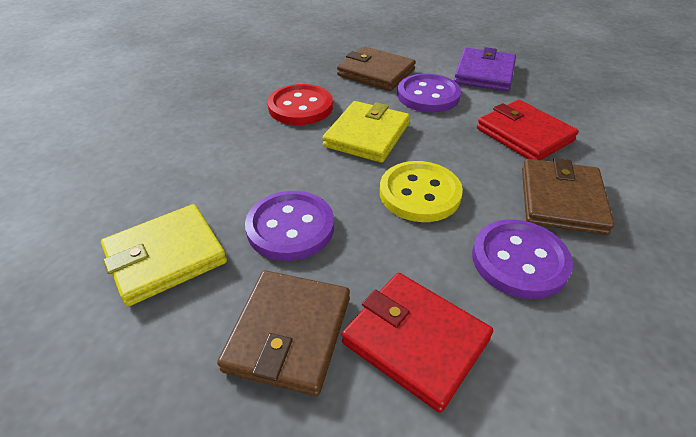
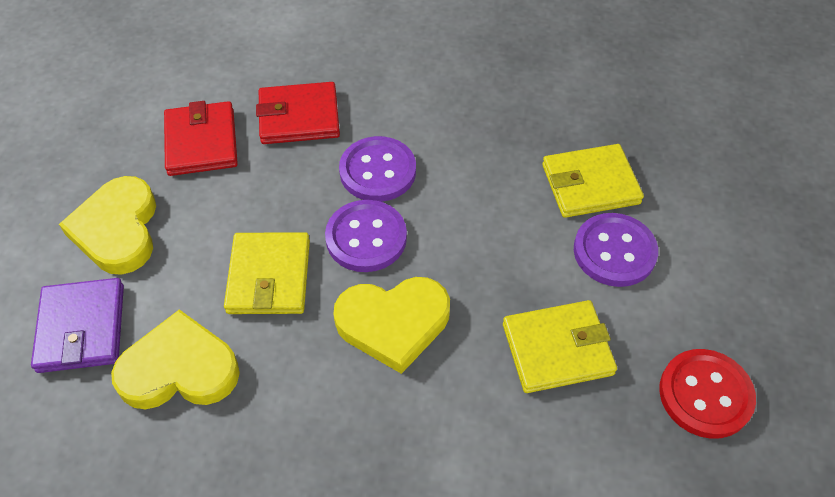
brown wallet: [217,270,350,396] [337,47,416,91] [522,158,614,235] = 3 -> none = 0
yellow button: [380,161,463,222] = 1 -> none = 0
yellow heart: none = 0 -> [59,176,156,275] [111,309,240,409] [333,277,450,374] = 3
yellow wallet: [101,204,227,306] [323,101,410,163] = 2 -> [224,232,310,314] [503,300,617,393] [542,144,644,218] = 3

